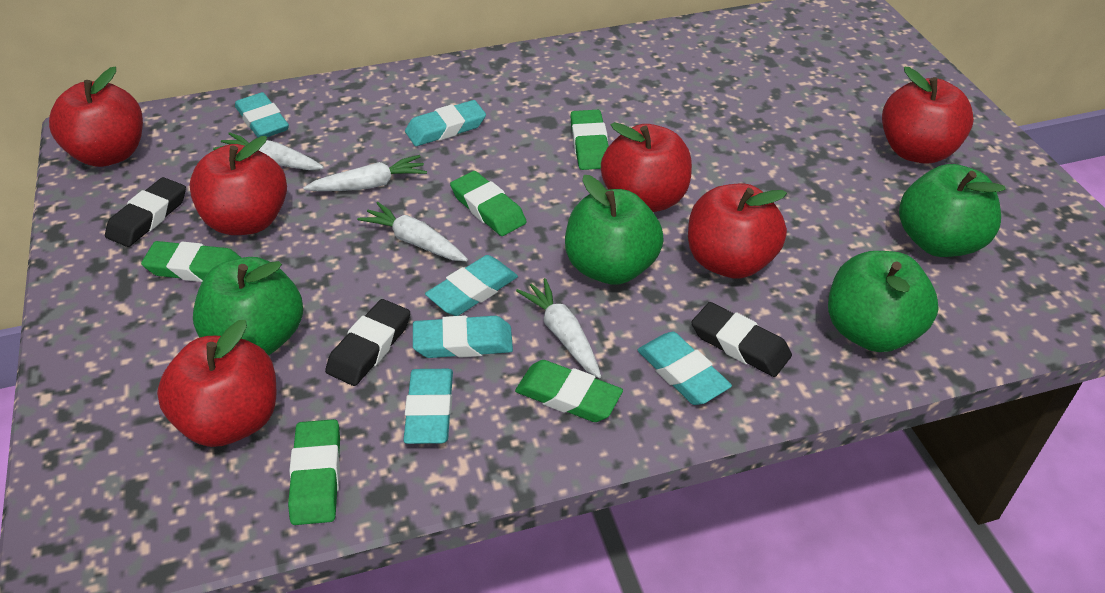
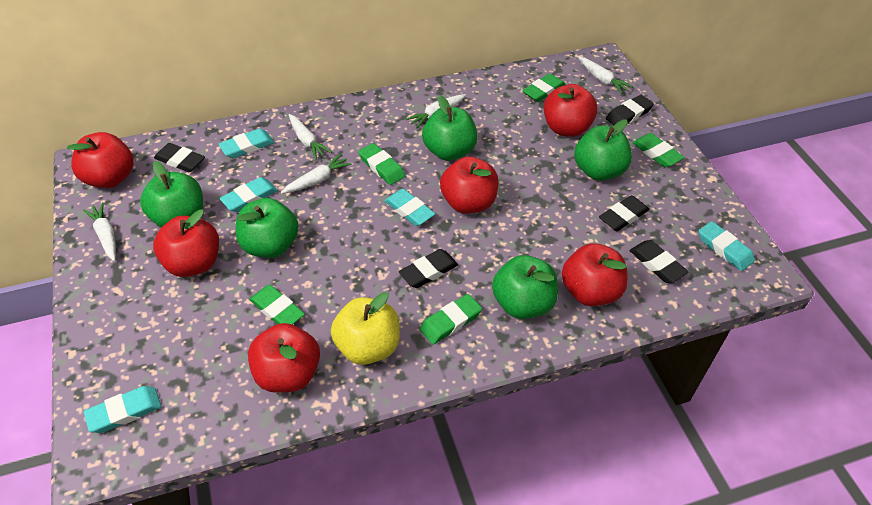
black eraser: [105,177,186,247] [325,299,410,386] [691,302,792,377] = 3 -> [154,143,205,172] [399,249,458,288] [599,195,649,231] [606,95,654,125] [629,240,689,283] = 5
green apple: [193,257,303,356] [565,175,664,285] [828,251,938,352] [899,164,1006,257] = 4 -> [140,161,203,228] [236,198,299,258] [422,95,477,161] [492,255,558,319] [574,119,632,181] = 5
turquoise eraser: [235,92,289,138] [403,369,453,444] [405,100,486,146] [413,315,513,358] [425,255,518,316] [638,332,732,405] = 6 -> [84,386,161,433] [219,128,274,158] [219,177,278,212] [384,189,435,226] [699,221,755,271] = 5
white carrot: [213,132,324,170] [303,155,427,191] [357,202,468,261] [516,278,601,378] = 4 -> [83,202,116,261] [281,154,352,194] [289,114,332,160] [406,94,466,129] [578,57,633,94] = 5
yellow apple: none = 0 -> [331,292,400,365] = 1

